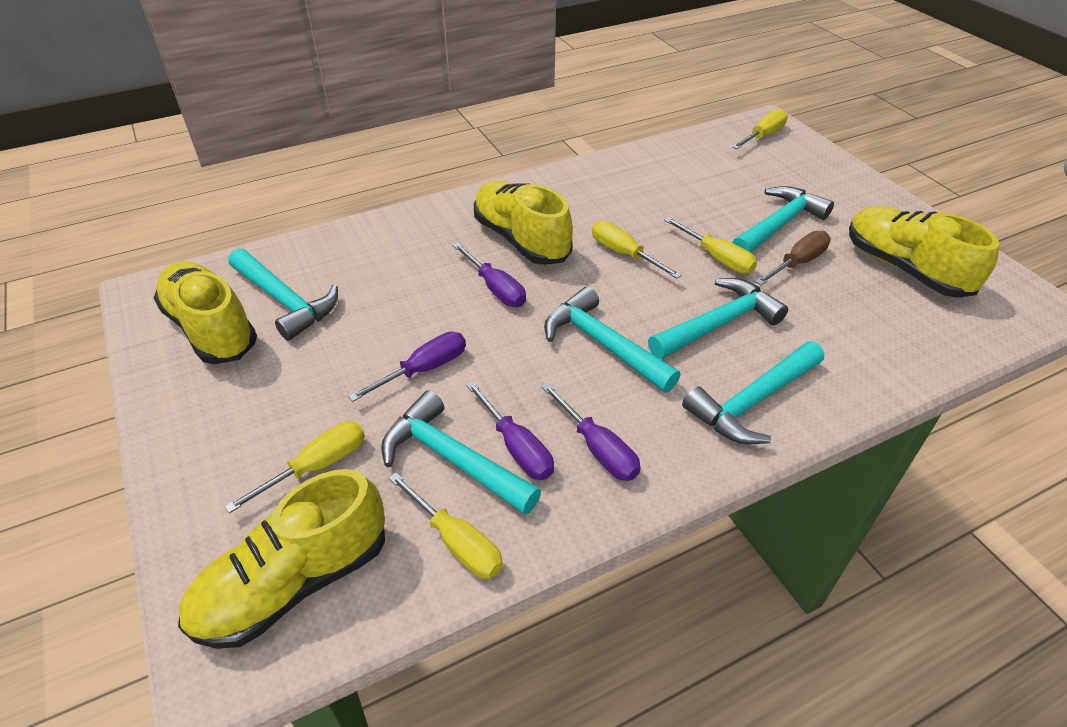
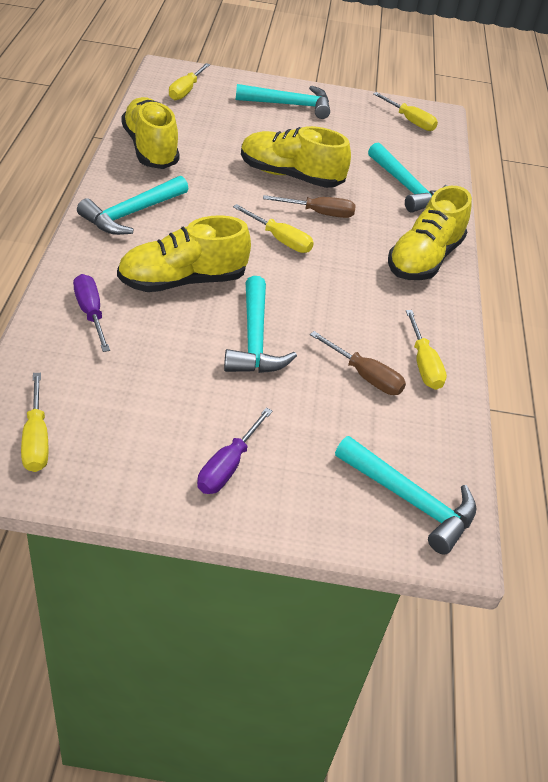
brown screwdriver: [755,231,831,285] = 1 -> [263,195,356,218] [310,331,406,395] = 2
purple screwdriver: [348,332,466,402] [452,243,526,307] [466,381,554,480] [541,383,640,481] = 4 -> [73,274,110,352] [197,408,273,494] = 2
turquoise hammer: [228,248,338,341] [381,391,541,515] [544,286,681,393] [648,278,788,359] [682,341,824,444] [732,186,834,253] = 6 -> [77,176,189,235] [224,276,297,373] [236,84,330,119] [335,436,476,555] [368,142,448,213] = 5

